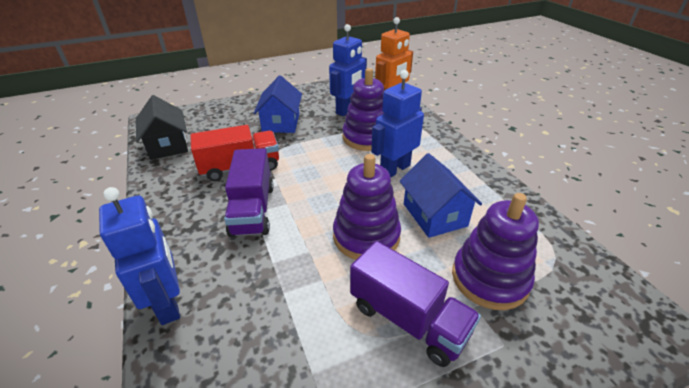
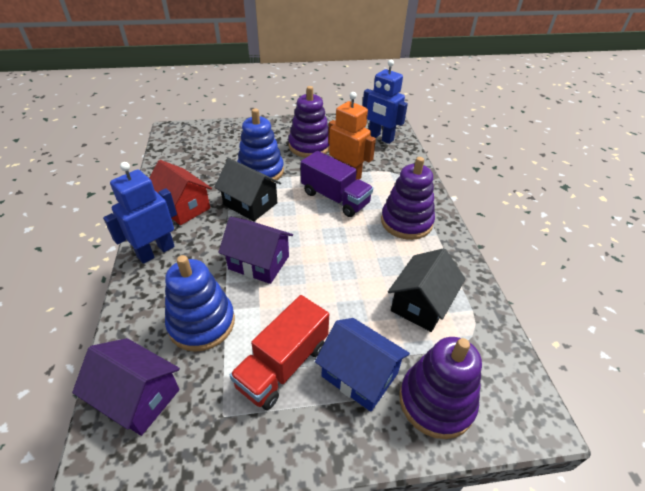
black house: [136,95,188,160] = 1 -> [214,158,281,221] [388,248,466,332] = 2
blue house: [254,75,302,133] [400,153,482,238] = 2 -> [315,318,410,412] = 1
blue robot: [99,187,180,325] [329,24,367,116] [371,70,424,177] = 3 -> [103,162,177,264] [363,60,408,144] = 2
blue stacking toy: none = 0 -> [165,255,235,352] [237,108,284,182] = 2
purple house: none = 0 -> [72,338,180,436] [218,217,293,284] = 2
purple truck: [224,148,274,237] [350,241,481,367] = 2 -> [301,151,373,217] = 1
red house: none = 0 -> [149,160,212,225] = 1

